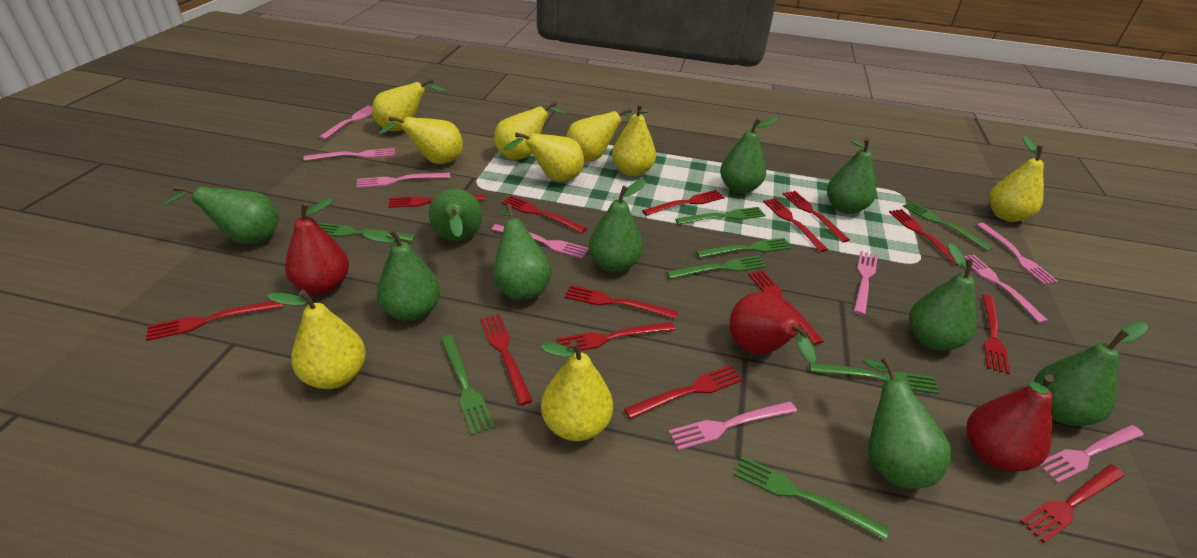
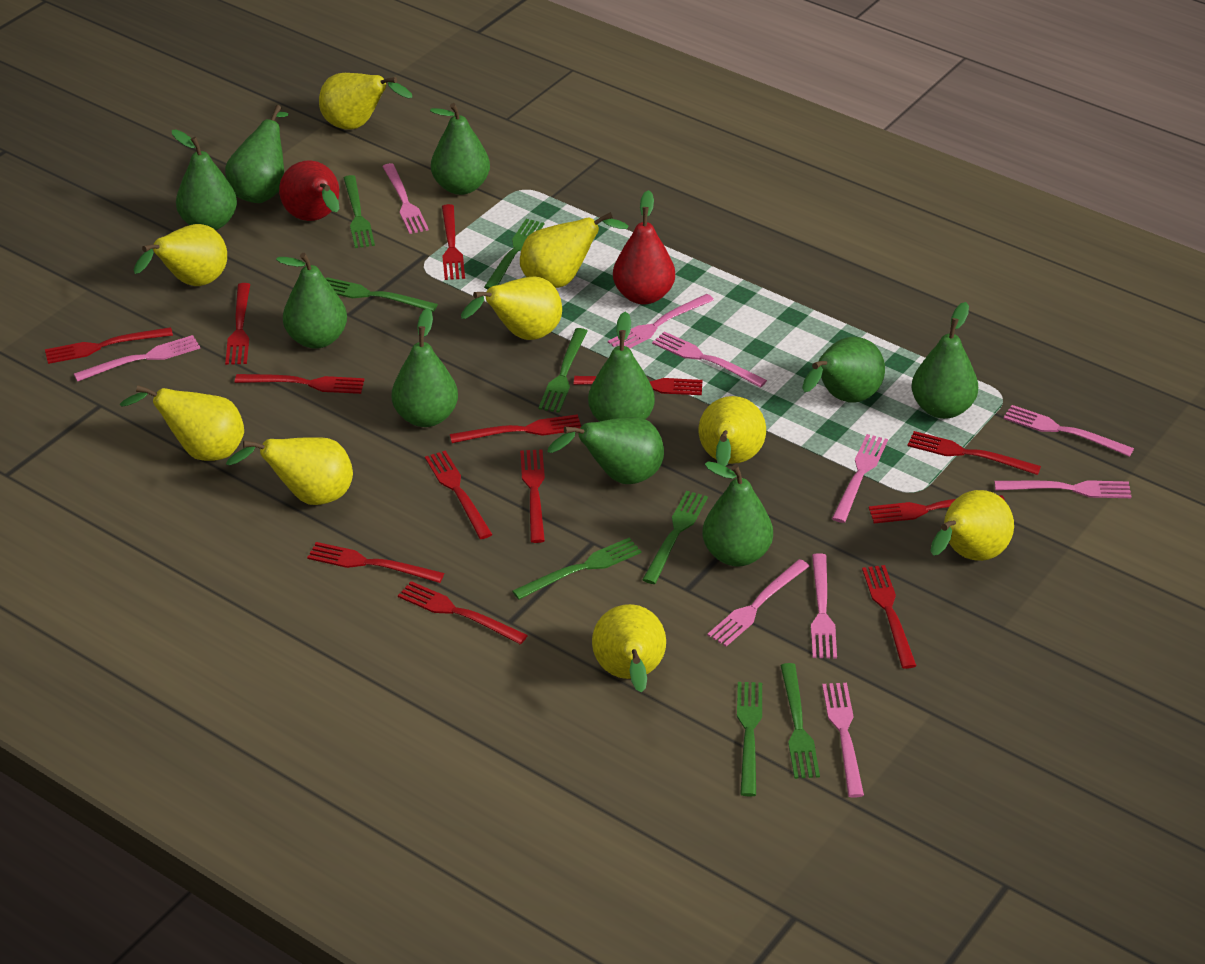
pink fork: [304,148,395,161] [318,106,372,140] [356,173,450,188] [492,224,589,259] [668,401,797,450] [854,251,878,315] [964,255,1048,323] [977,223,1058,285] [1039,425,1144,483] = 9 -> [74,335,200,382] [382,163,429,234] [608,294,714,349] [652,331,767,388] [707,559,809,647] [811,553,837,659] [822,683,864,798] [832,434,888,523] [994,480,1132,498] [1003,405,1134,457] = 10
red fork: [146,301,283,341] [388,194,486,208] [480,314,532,405] [502,195,587,233] [556,322,675,352] [565,285,678,319] [624,365,743,419] [642,190,725,216] [748,270,824,345] [763,198,828,252] [783,191,850,242] [889,209,958,266] [982,295,1010,374] [1020,465,1125,543] = 14 -> [45,327,173,364] [225,283,250,365] [235,374,364,394] [307,542,444,583] [398,581,528,645] [425,450,493,539] [442,204,465,280] [450,414,581,443] [520,449,545,543] [574,376,703,395] [862,565,916,669] [869,495,1004,523] [907,431,1041,475] = 13
red pear: [285,198,349,294] [730,292,816,364] [967,374,1054,472] = 3 -> [279,161,339,221] [613,190,675,304] = 2

